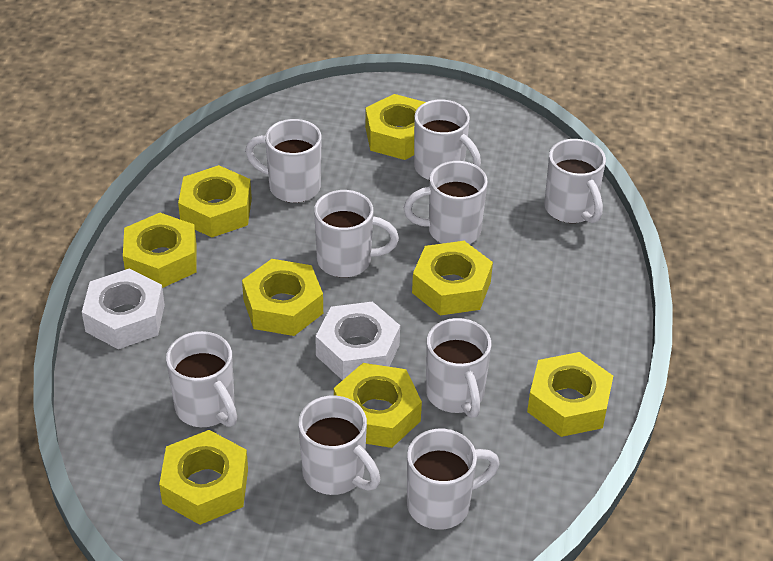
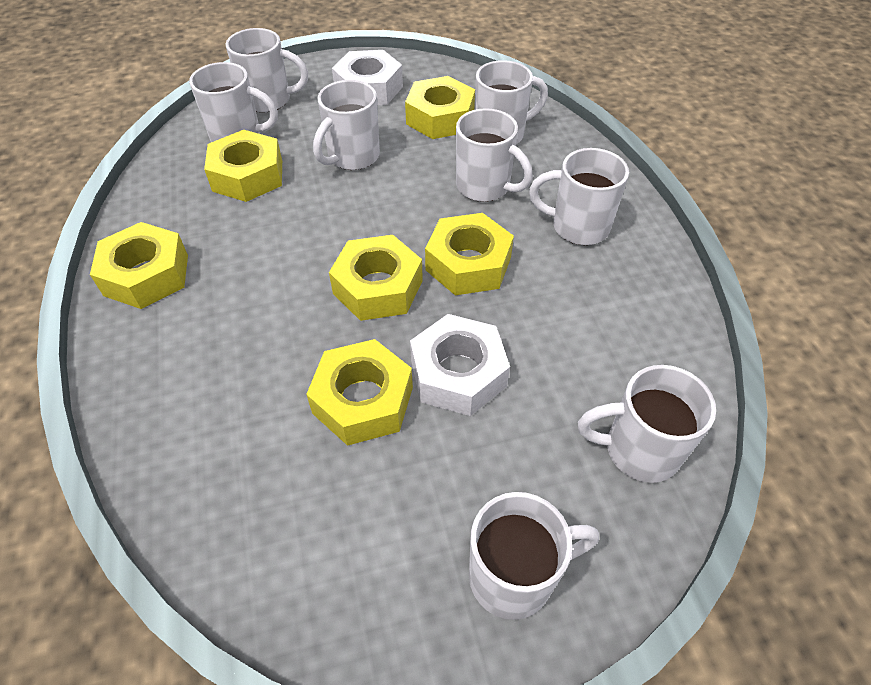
white mug: [166,331,237,427] [245,119,322,203] [298,396,380,495] [314,190,399,278] [404,161,488,244] [407,429,500,530] [414,99,481,180] [426,318,491,418] [544,139,606,223] = 9 -> [189,62,278,142] [226,28,308,113] [313,80,380,170] [456,108,533,202] [469,492,599,620] [475,60,548,144] [529,148,629,245] [578,365,716,483] = 8
yellow nut: [123,213,197,288] [159,430,248,525] [178,165,252,237] [242,259,323,336] [334,363,422,448] [365,94,426,160] [412,241,493,315] [527,352,613,437] = 8 -> [90,222,188,309] [204,130,282,202] [306,339,413,446] [329,235,423,321] [405,76,475,139] [425,213,514,295] = 6

